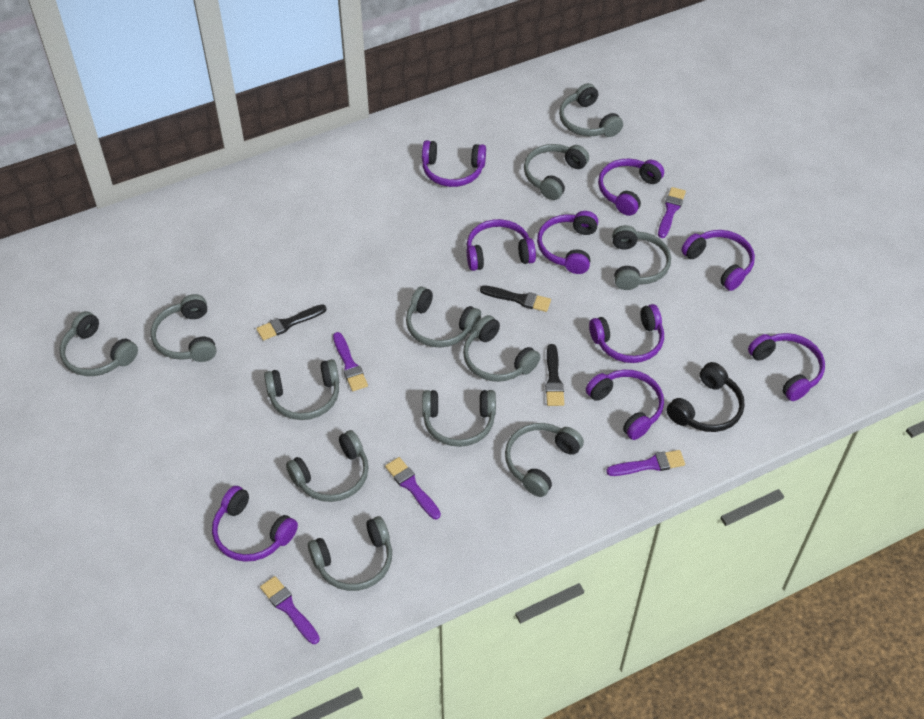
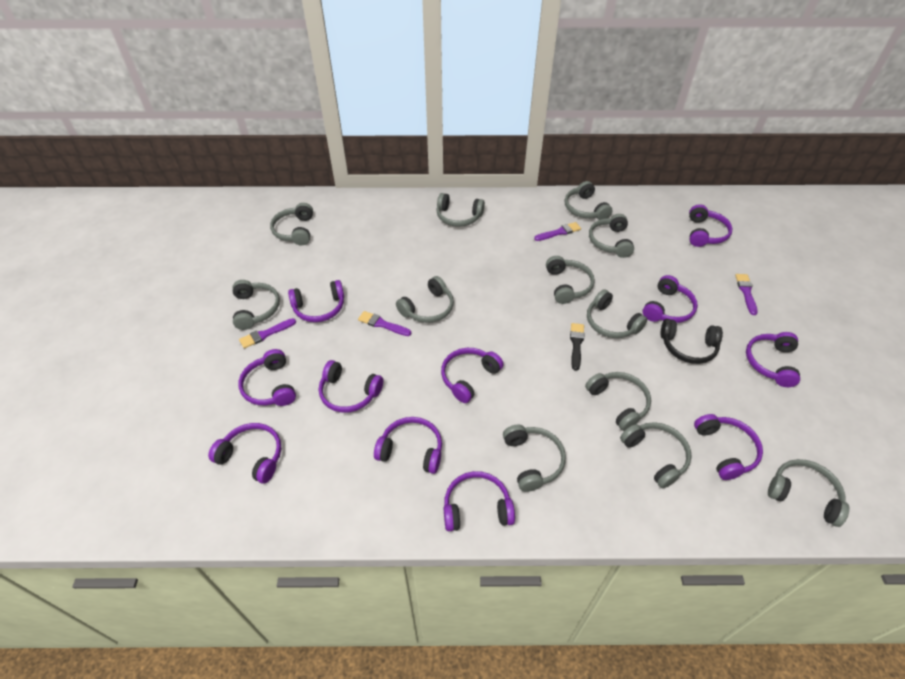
black brush: [256,304,327,341] [480,285,551,312] [545,344,564,406] = 3 -> [570,323,584,371] = 1
purple brush: [260,576,320,644] [333,332,368,391] [385,457,441,519] [606,450,685,476] [658,187,686,238] = 5 -> [239,318,296,349] [358,311,412,336] [534,222,581,241] [735,274,758,315] = 4
purple headphones: [212,486,298,562] [422,140,486,187] [467,219,536,271] [537,211,598,274] [586,370,664,440] [589,304,664,363] [598,158,664,216] [681,230,755,291] [748,333,825,401] = 9 -> [208,423,281,484] [238,349,296,406] [288,280,344,322] [319,360,383,413] [374,417,442,474] [441,348,504,403] [444,471,515,531] [643,275,698,323] [689,204,733,247] [694,414,763,480] [746,332,800,387] = 11

